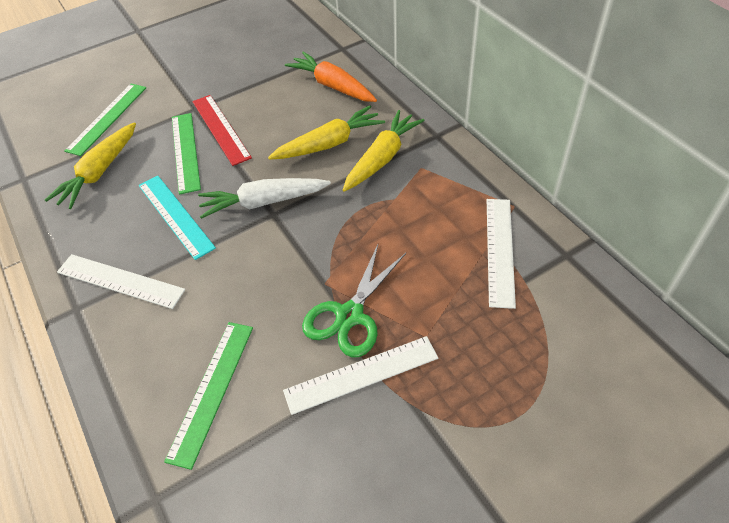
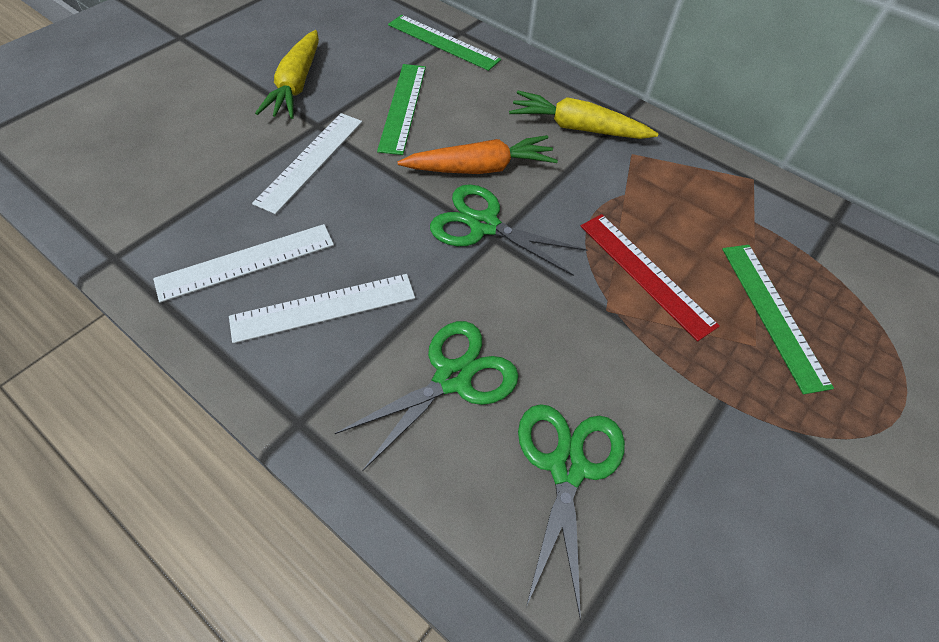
green scissors: [302,244,406,357] = 1 -> [335,321,519,472] [430,184,587,276] [518,404,625,620] = 3
turquoise ruler: [139,175,216,260] = 1 -> none = 0
white carrot: [198,178,331,219] = 1 -> none = 0
yellow carrot: [45,122,136,209] [268,106,385,160] [343,110,425,192] = 3 -> [255,30,319,119] [509,91,659,139] = 2

